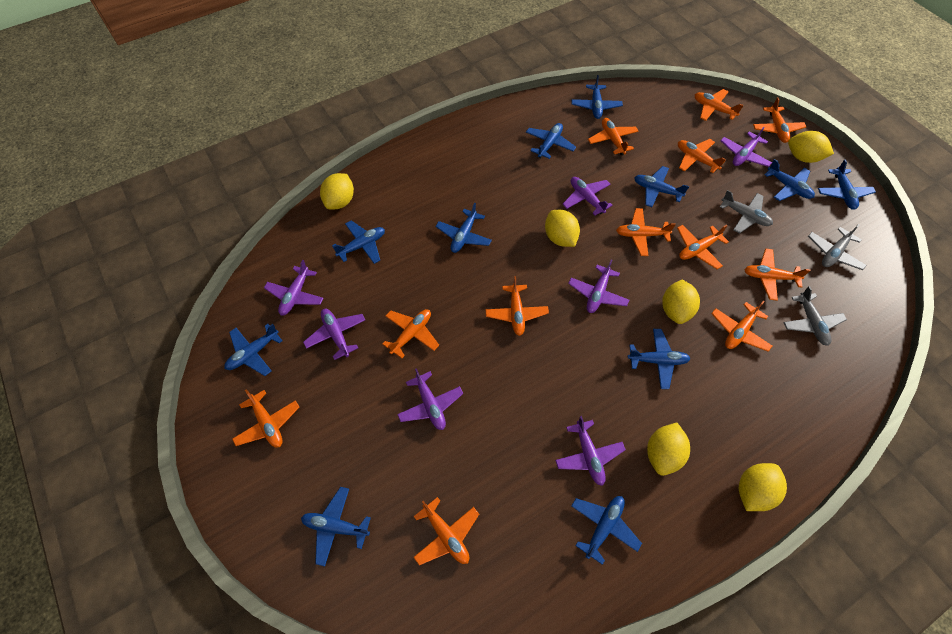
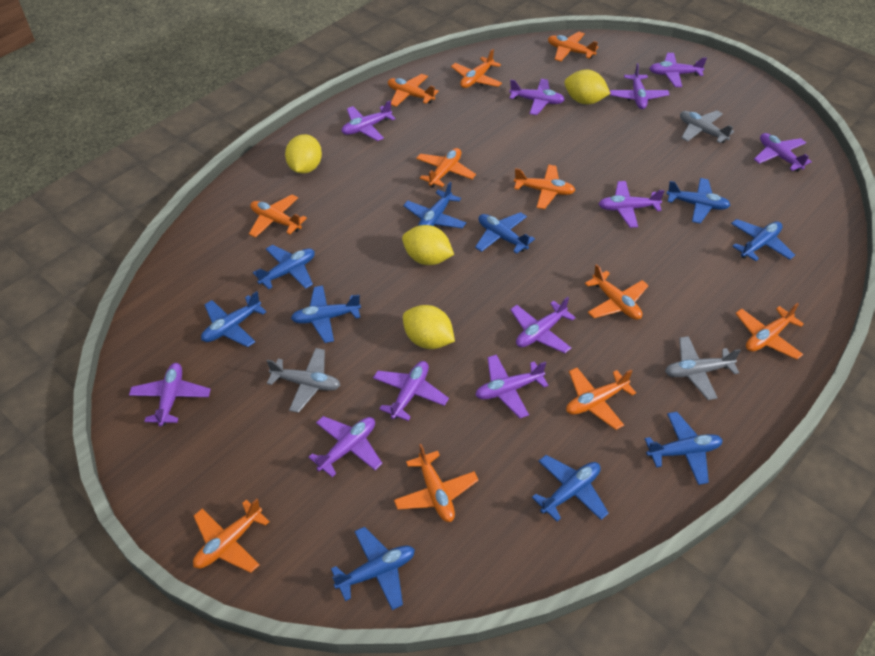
blue plane: [224,324,283,376] [301,487,371,566] [332,220,385,264] [436,203,492,253] [526,123,576,159] [571,75,623,119] [571,496,642,565] [628,329,691,389] [634,166,689,207] [764,159,815,201] [818,159,876,210] = 11 -> [201,291,266,347] [253,245,315,289] [291,286,361,343] [331,527,415,610] [403,182,466,228] [475,212,535,254] [532,455,609,522] [645,412,723,485] [666,178,730,224] [731,219,795,261] = 10
orange plane: [232,389,300,448] [382,309,439,358] [414,497,479,565] [485,276,549,336] [588,118,639,155] [616,208,676,256] [677,225,729,269] [678,139,726,173] [695,89,744,121] [711,300,772,352] [744,248,810,301] [753,97,806,143] = 12 -> [193,499,270,573] [249,194,307,238] [388,74,439,107] [394,444,479,522] [416,148,476,188] [451,49,502,88] [514,165,575,209] [548,32,598,62] [566,367,636,430] [585,264,649,320] [735,303,804,360] = 11
purple plane: [264,260,323,315] [303,309,365,360] [397,368,463,430] [555,416,626,486] [562,177,613,216] [568,260,629,313] [721,127,772,167] = 7 -> [129,363,211,426] [308,416,382,477] [341,100,396,141] [373,361,449,421] [475,355,548,418] [509,79,565,115] [510,297,576,353] [599,181,664,228] [609,63,670,109] [649,53,707,87] [754,133,812,172] = 11
yellow lemon: [320,173,354,210] [545,210,580,247] [647,423,690,476] [662,280,700,324] [739,463,787,511] [788,131,834,163] = 6 -> [285,134,322,174] [402,225,454,265] [403,305,455,349] [564,70,611,104] = 4

